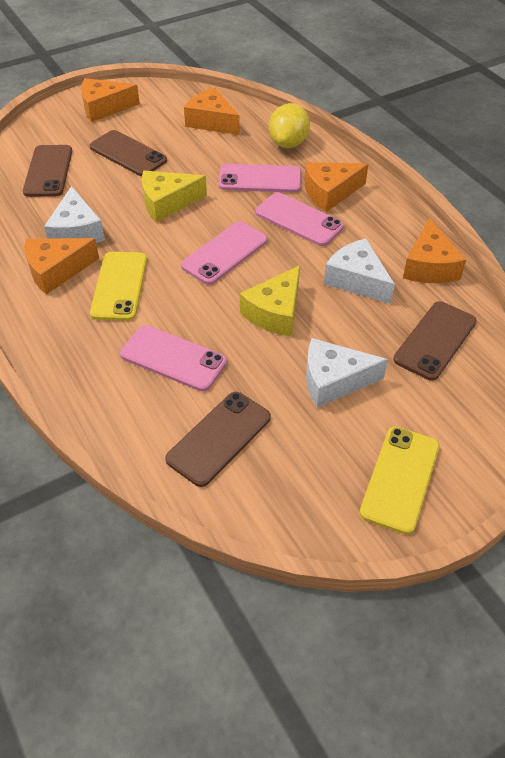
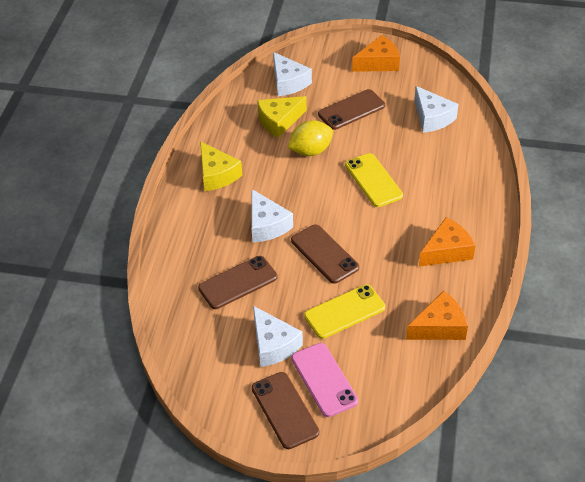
orange cheese: [24,238,99,295] [81,78,140,122] [184,88,240,135] [304,162,368,212] [403,218,466,283] = 5 -> [352,35,400,72] [406,291,468,340] [419,217,476,267] = 3
pink phone: [120,325,227,391] [181,221,267,285] [218,164,301,193] [255,192,344,246] = 4 -> [291,343,358,417] = 1
white cheese: [44,186,105,243] [306,338,388,408] [324,238,395,304] = 3 -> [252,189,293,242] [253,306,303,367] [273,52,312,96] [414,86,459,133] = 4

